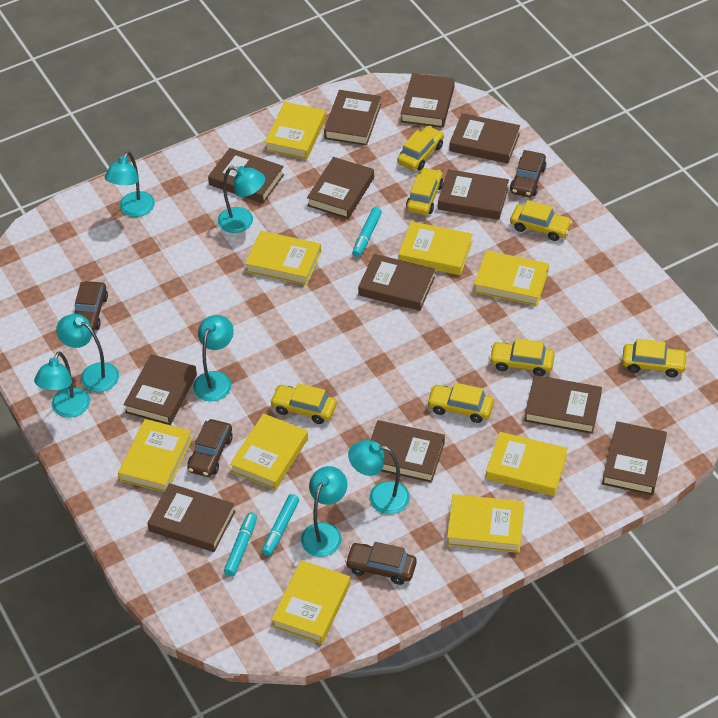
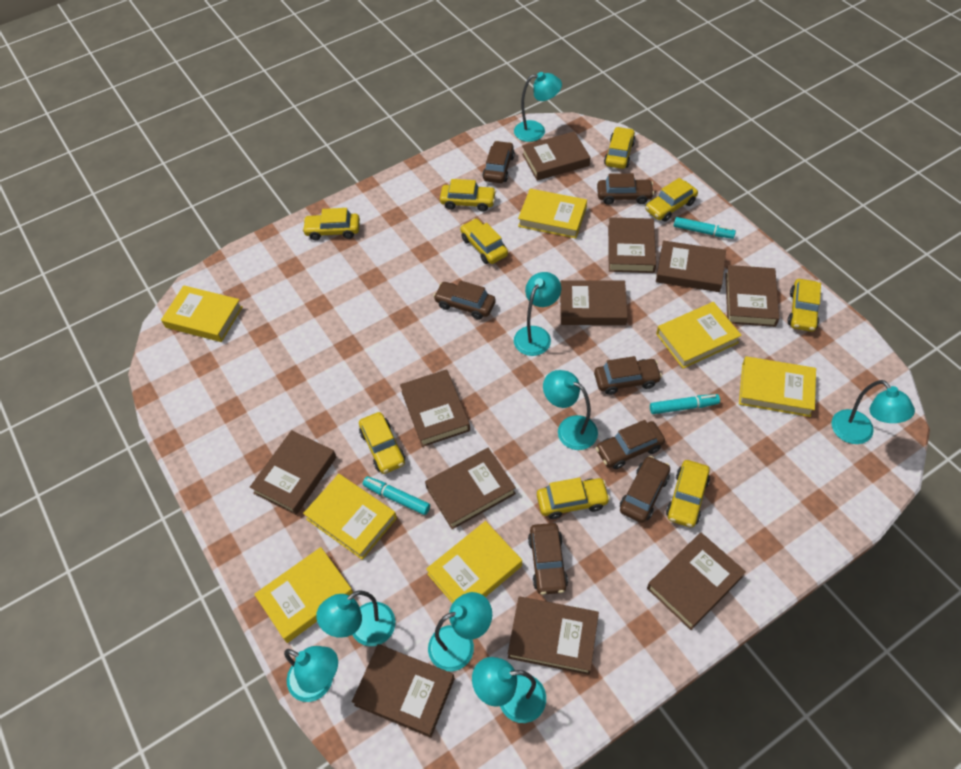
brown book: [124,354,197,425] [147,483,235,552] [208,148,284,204] [307,157,374,219] [324,90,381,146] [358,254,435,311] [370,420,445,483] [401,73,455,128] [438,169,509,220] [449,113,520,164] [524,375,602,434] [602,421,667,495] = 12 -> [250,430,336,515] [352,644,455,738] [400,369,470,447] [425,448,516,530] [508,596,599,675] [522,131,591,181] [560,280,628,325] [608,217,656,273] [647,533,746,630] [656,240,726,292] [725,265,779,327] = 11
brown car: [74,281,108,331] [187,419,233,477] [345,542,417,585] [510,150,546,197] = 4 -> [433,280,496,320] [483,141,515,183] [528,523,568,595] [594,356,662,395] [596,420,665,469] [597,173,654,205] [620,456,670,523] = 7
turquoise lamp: [34,351,90,418] [56,314,119,392] [105,151,155,217] [193,315,234,401] [218,166,265,233] [301,466,347,557] [348,440,410,514] = 7 -> [284,646,338,702] [316,590,396,646] [428,592,492,671] [472,657,546,723] [514,72,562,142] [514,272,561,356] [543,370,598,450] [831,380,915,444] = 8
yellow book: [118,419,193,492] [230,413,308,490] [245,231,321,285] [265,102,326,159] [272,560,351,644] [399,221,473,275] [447,494,525,553] [474,250,549,306] [486,432,568,496] = 9 -> [161,285,243,342] [254,547,353,643] [303,474,397,560] [426,521,522,604] [518,189,587,238] [656,302,742,369] [739,356,816,417] = 7
yellow car: [270,383,337,424] [397,126,444,170] [406,167,444,215] [427,383,494,423] [489,338,555,376] [510,200,572,241] [622,339,688,377] = 7 -> [302,208,360,240] [359,412,405,474] [440,179,496,212] [460,218,508,264] [537,478,610,519] [604,127,636,169] [645,178,698,221] [666,460,710,527] [788,279,821,332] = 9

